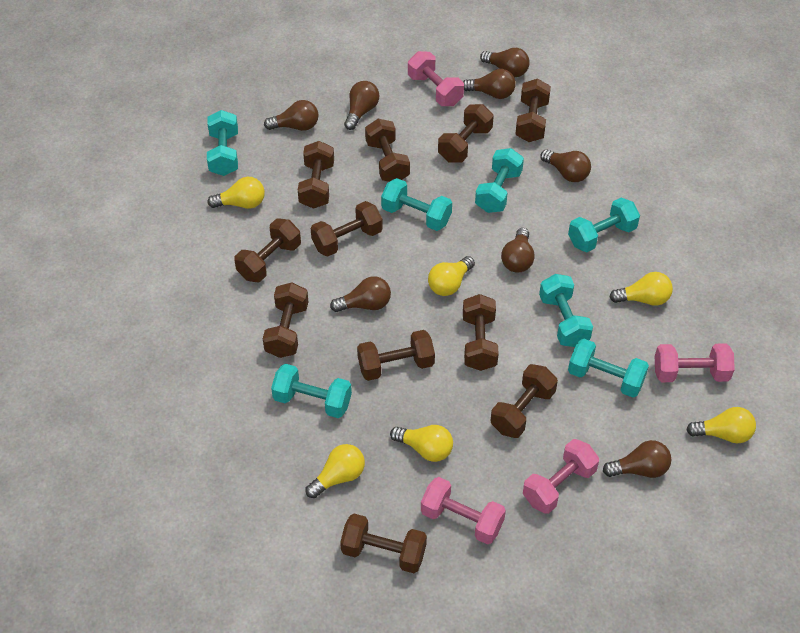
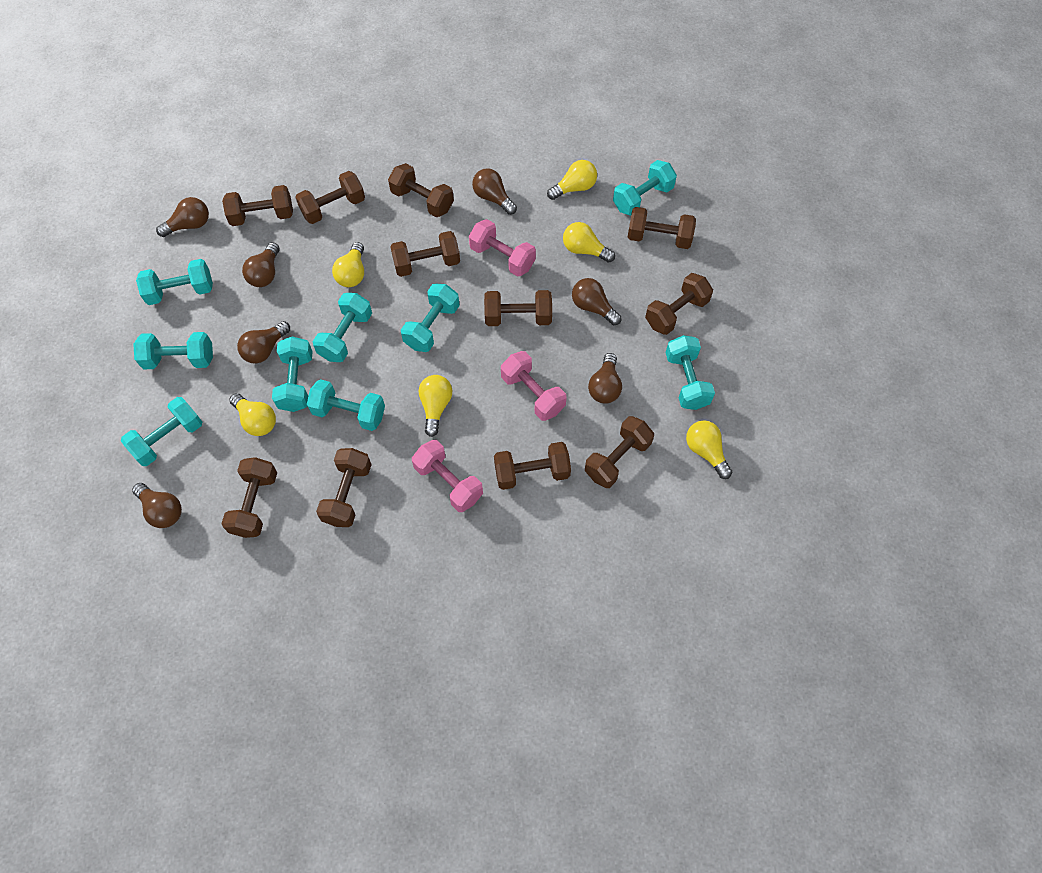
brown light bulb: [264,100,319,131] [330,276,391,312] [344,81,379,130] [463,69,516,99] [480,48,530,78] [501,228,535,273] [540,150,591,182] [603,440,671,478] = 8 -> [132,483,182,528] [156,197,209,237] [237,321,290,363] [242,242,280,287] [472,168,517,215] [572,278,622,325] [588,353,622,404] = 7
pink dumbbell: [408,51,464,106] [421,477,506,544] [523,439,599,514] [655,344,735,382] = 4 -> [412,440,483,512] [469,219,536,277] [501,351,566,421] = 3
turquoise dumbbell: [207,110,238,176] [271,364,352,418] [381,178,452,231] [475,148,524,213] [539,274,593,347] [568,198,640,252] [568,339,649,397] = 7 -> [121,397,202,466] [133,332,213,369] [136,259,213,305] [272,337,313,412] [307,379,385,431] [313,293,372,362] [401,284,460,352] [613,160,677,216] [666,335,715,410] = 9

